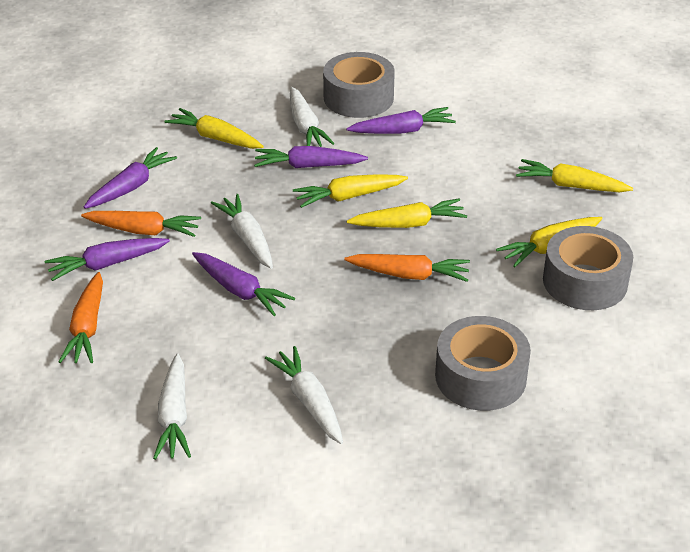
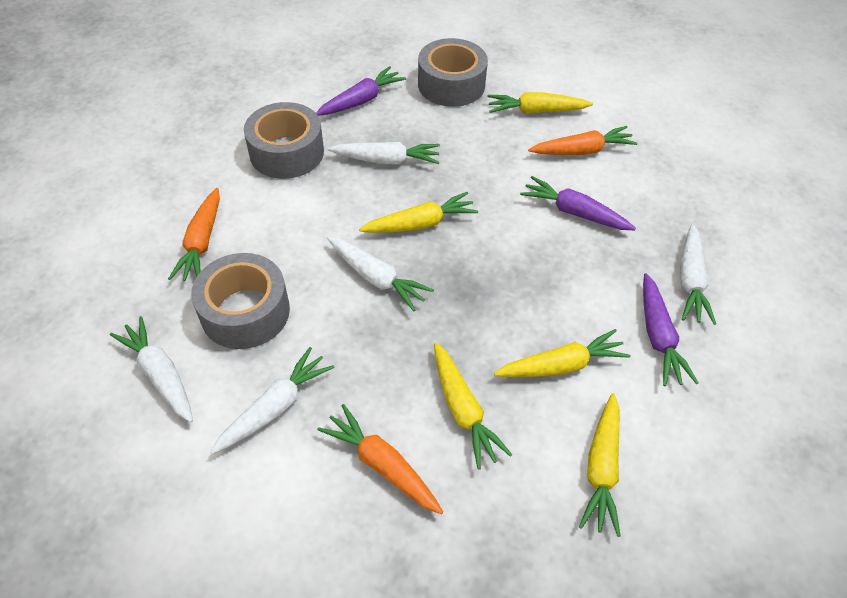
purple carrot: [45,238,170,281] [84,147,177,209] [192,252,295,316] [254,146,368,168] [346,107,456,134] = 5 -> [316,66,406,116] [520,176,636,230] [643,273,698,386] = 3
white carrot: [153,353,191,460] [211,194,273,269] [265,346,343,444] [290,87,334,147] = 4 -> [110,316,193,423] [210,347,334,454] [327,237,434,311] [328,142,440,165] [680,224,716,325] = 5

